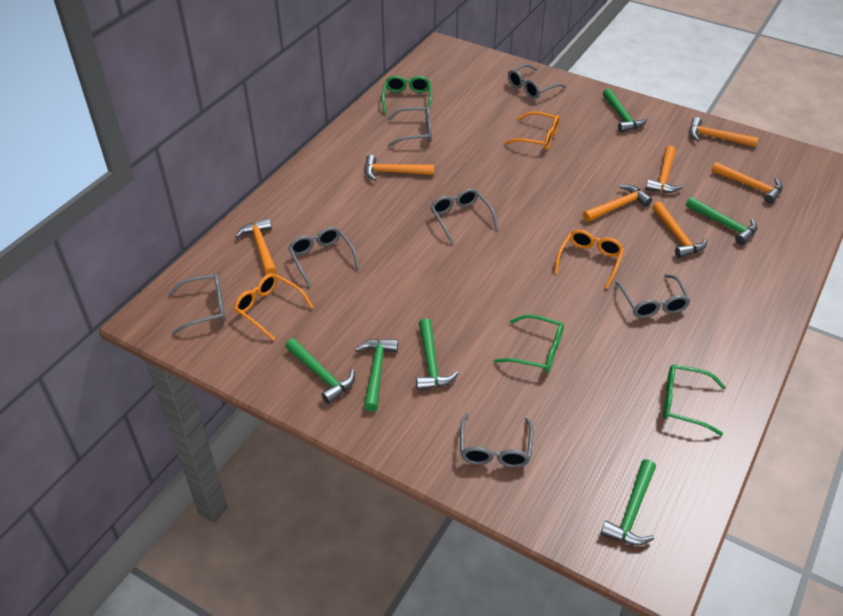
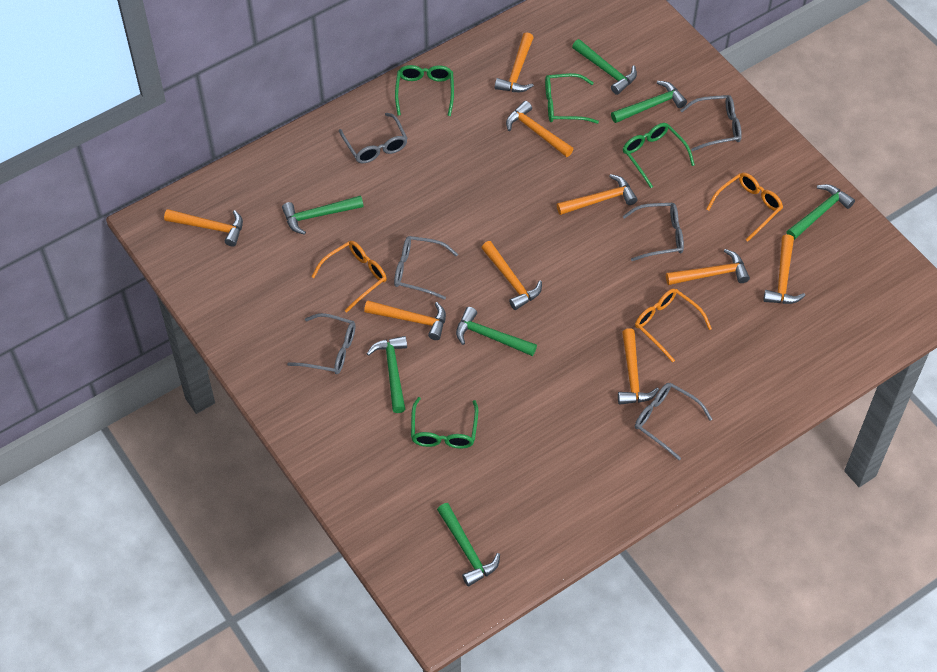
green glasses: [382,76,432,114] [494,314,564,373] [663,364,726,436] = 3 -> [395,65,454,116] [411,397,478,449] [545,73,599,124] [623,123,695,188] = 4
green hammer: [285,338,355,404] [355,339,398,412] [416,318,459,390] [601,459,656,545] [603,88,647,132] [686,197,758,245] = 6 -> [282,196,364,235] [367,336,407,413] [437,503,500,586] [456,307,537,356] [572,39,637,95] [611,81,687,123] [786,184,855,240] = 7
grey glasses: [168,274,226,335] [288,227,360,287] [387,106,432,147] [430,188,498,244] [460,413,533,468] [508,64,566,99] [615,274,691,318] = 7 -> [287,313,356,374] [339,113,408,163] [394,236,458,300] [623,203,684,261] [635,383,712,460] [680,95,742,151] = 6
orange hammer: [235,218,277,275] [365,155,434,181] [583,185,652,222] [646,145,683,193] [652,202,707,258] [689,117,759,147] [711,162,783,204] = 7 -> [164,209,243,247] [364,300,446,340] [481,241,542,310] [495,32,534,92] [506,101,573,157] [557,174,637,215] [618,328,659,405] [666,249,750,285] [763,234,805,304] = 9

